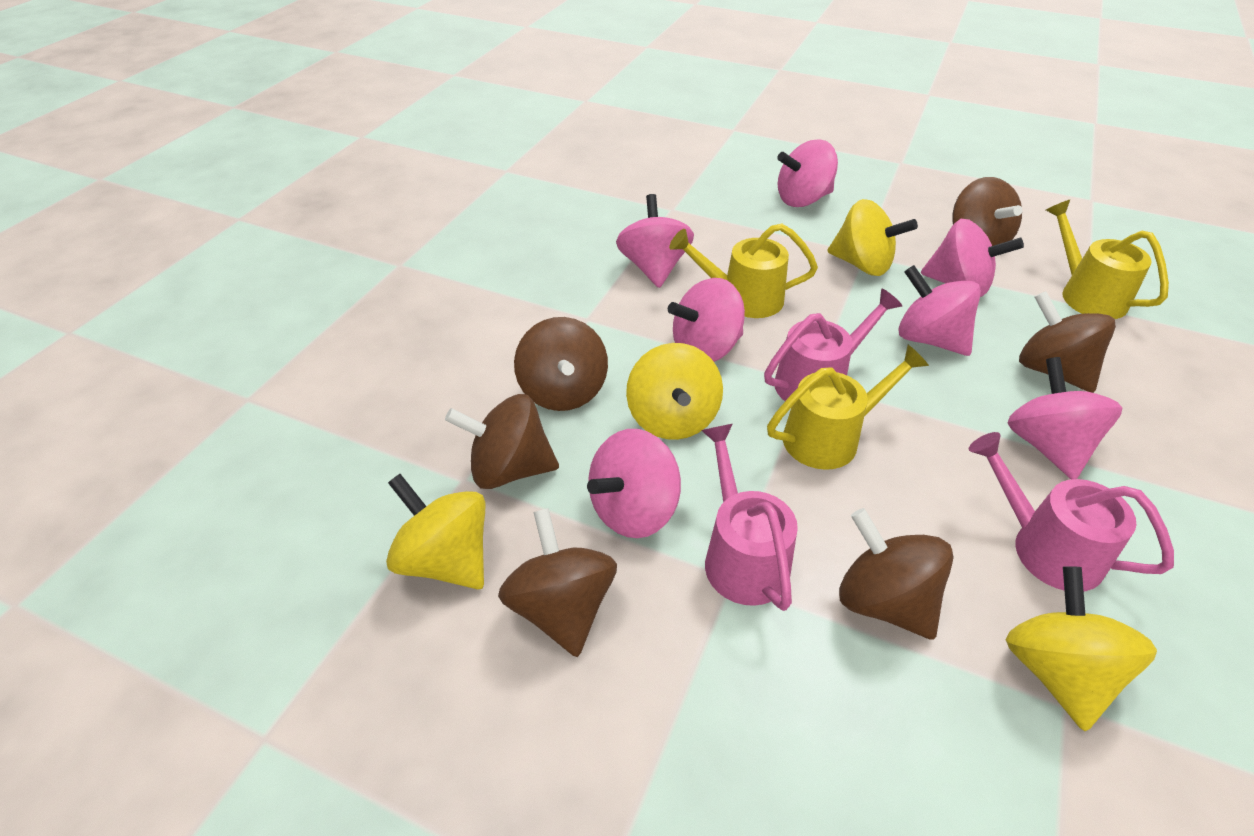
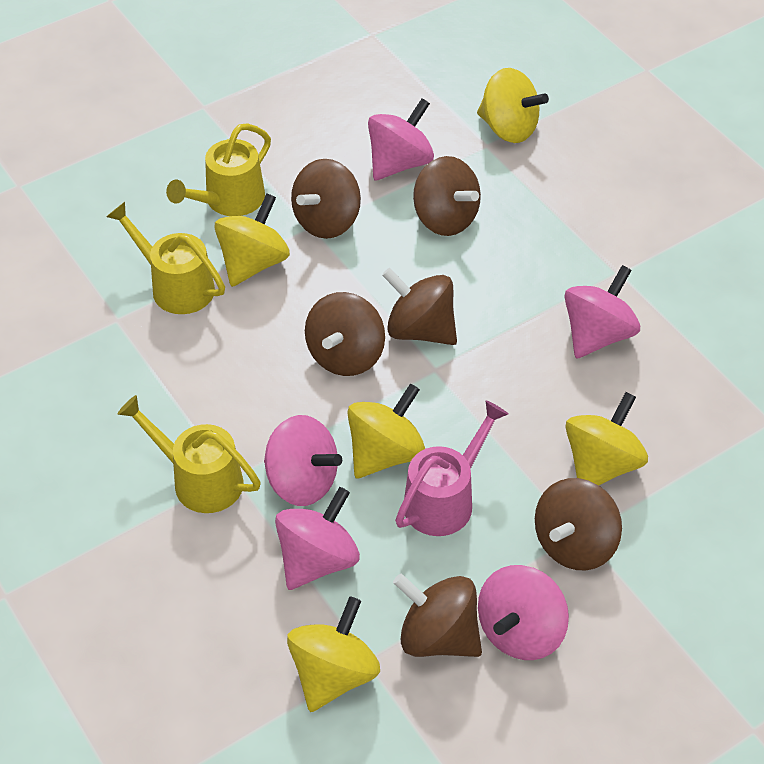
pink spinning top: [587,429,681,538] [616,194,694,288] [668,278,745,362] [777,139,838,207] [898,265,981,356] [921,219,1024,297] [1008,357,1122,479] = 7 -> [264,415,342,506] [275,487,360,590] [368,98,434,180] [478,565,569,660] [564,265,640,359] = 5
pink watering can: [701,424,798,611] [764,289,902,401] [968,432,1174,592] = 3 -> [395,400,508,536] = 1
yellow spinning top: [386,474,486,589] [626,343,723,440] [827,199,918,276] [1006,566,1157,731] = 4 -> [214,193,290,287] [287,596,380,712] [347,383,425,478] [477,68,549,143] [566,392,648,485] = 5

